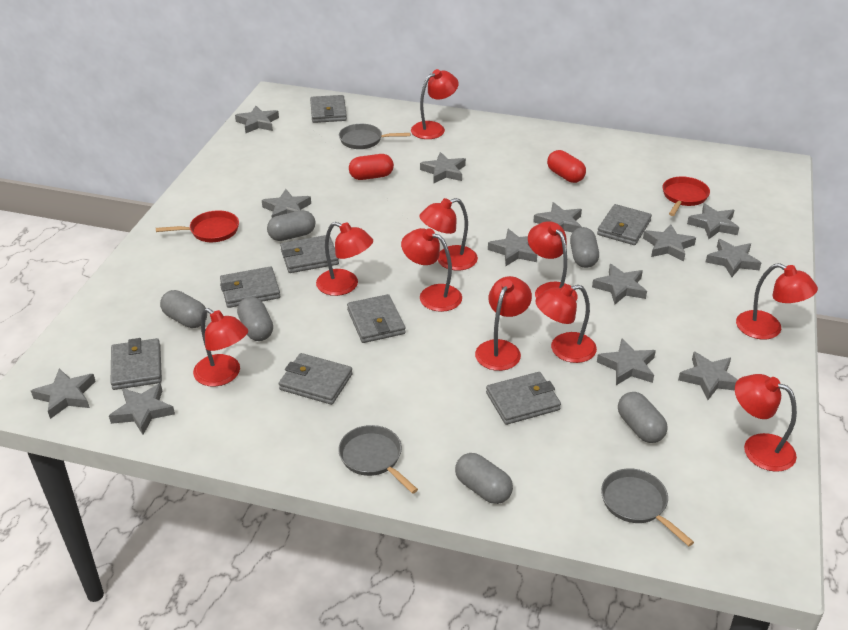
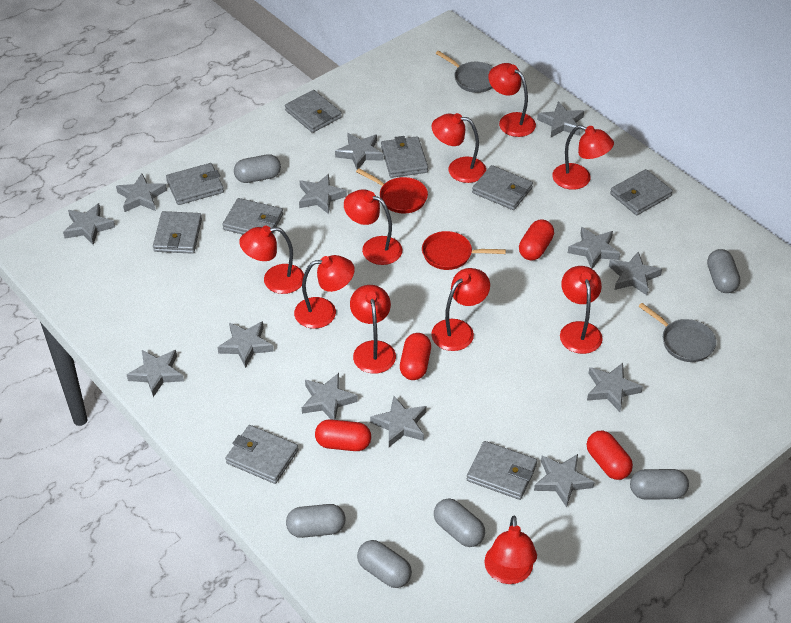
grey pan: [338,425,418,494] [339,124,411,149] [601,468,694,546] = 3 -> [435,51,493,93] [638,303,716,362] = 2
grey wallet: [111,338,162,390] [220,266,280,308] [279,353,353,405] [280,235,339,273] [310,95,347,123] [347,294,406,343] [486,372,561,425] [597,204,652,245] = 8 -> [153,211,202,254] [166,163,224,205] [222,198,283,235] [226,425,298,484] [285,90,342,133] [381,136,428,178] [467,441,537,500] [472,165,533,210] [610,169,673,215] = 9
red capsule: [349,154,394,180] [547,150,586,183] = 2 -> [315,419,371,451] [400,333,431,380] [519,219,554,260] [587,431,633,480] = 4

